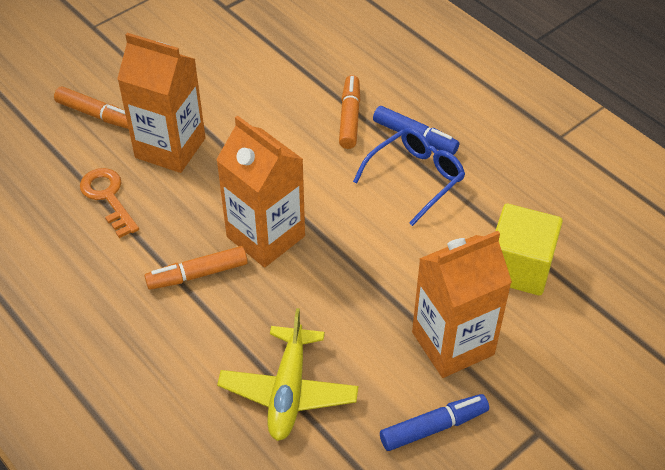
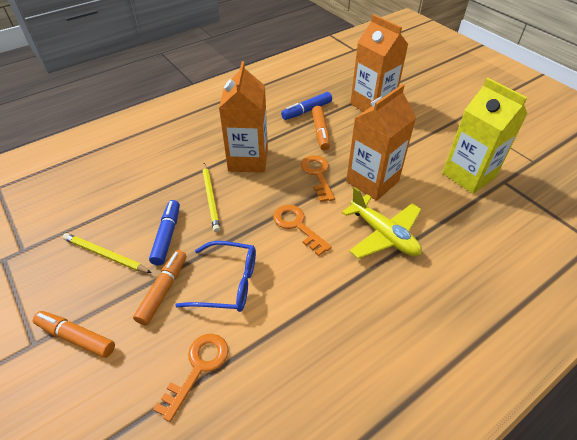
orange key: [80,168,139,238] = 1 -> [153,334,229,422] [273,205,332,256] [301,155,335,202] = 3
yellow carton: none = 0 -> [442,78,528,194] = 1
yellow cube: [495,204,563,296] = 1 -> none = 0
yellow pencil: none = 0 -> [63,233,152,273] [202,163,220,232] = 2

